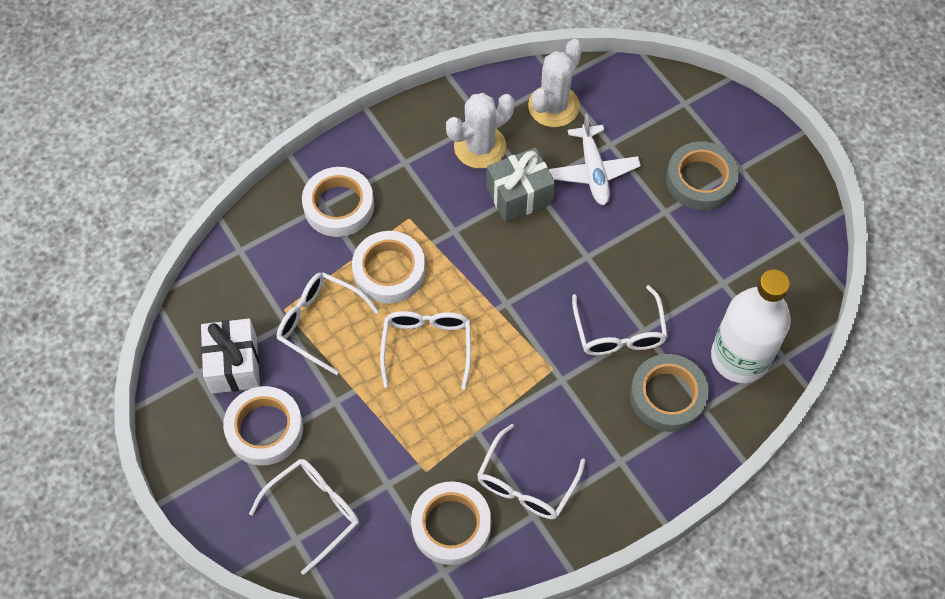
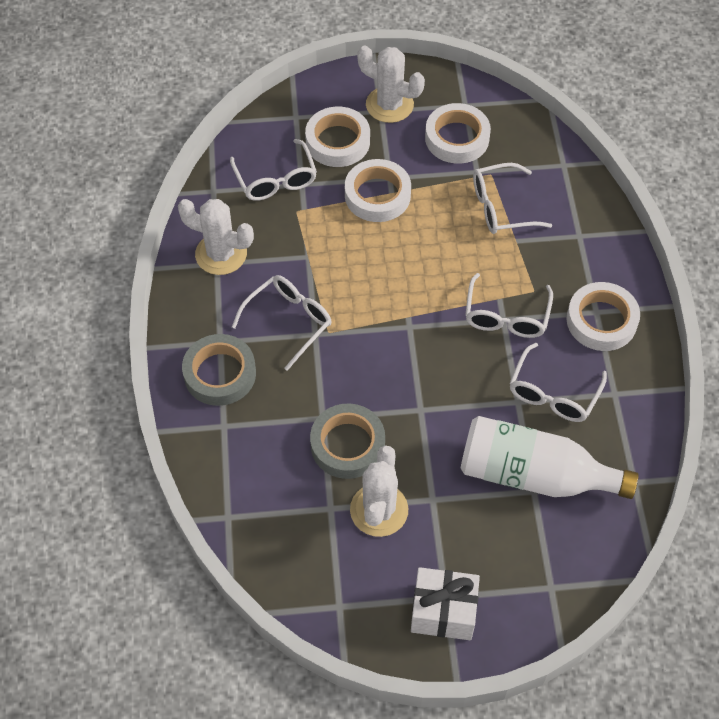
grey gift: [487,147,555,223] = 1 -> none = 0
white cactus: [446,93,514,169] [528,39,582,127] = 2 -> [178,199,254,275] [350,446,408,537] [357,46,425,123] = 3
white plane: [549,113,641,205] = 1 -> none = 0

